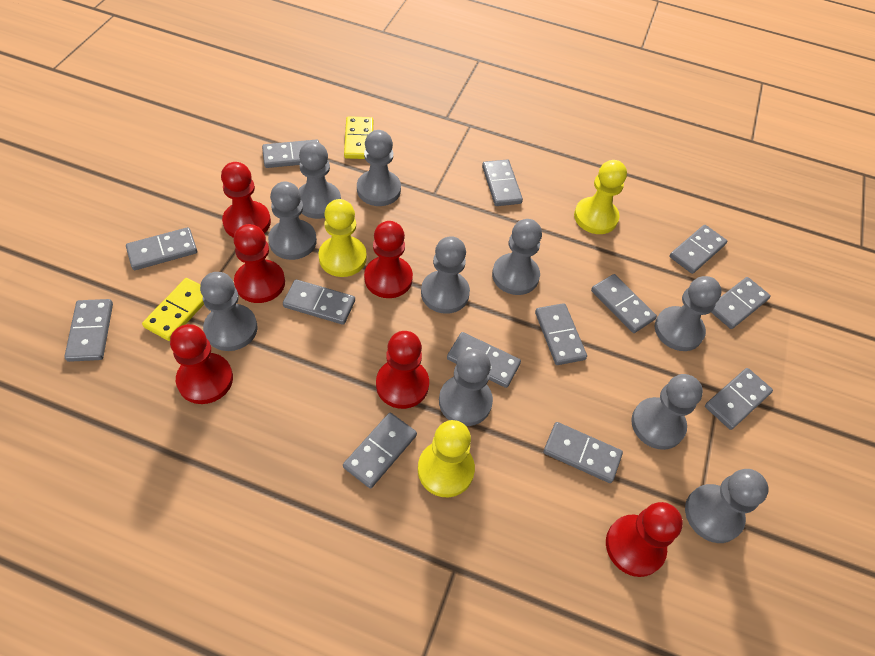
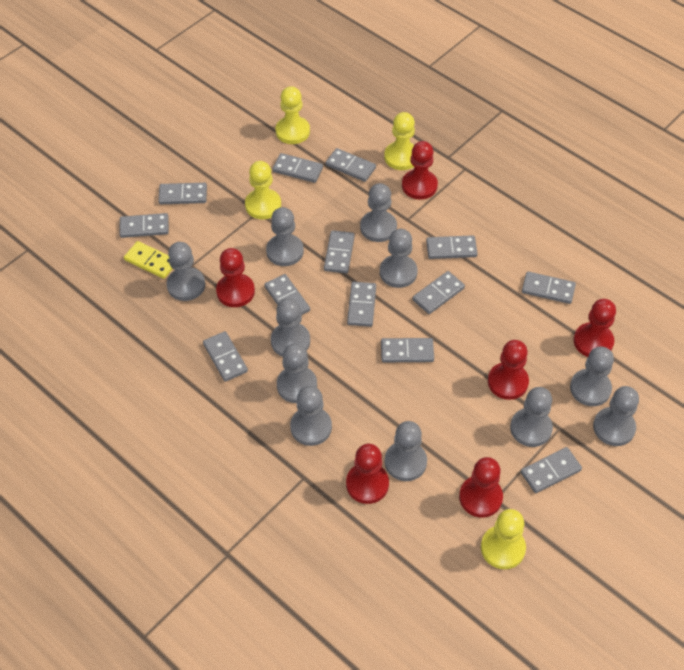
grey pawn: [200,272,257,351] [268,181,317,260] [299,141,341,219] [357,130,401,206] [421,236,470,314] [439,349,493,426] [492,219,542,295] [631,374,703,450] [655,276,722,351] [685,469,769,543] = 10 -> [166,242,205,301] [266,207,304,266] [271,298,310,357] [277,343,317,403] [290,386,332,446] [360,183,397,242] [380,229,418,288] [385,421,427,481] [510,387,553,447] [570,346,614,406] [593,386,639,446] = 11
yellow domino: [142,278,204,341] [344,116,373,159] = 2 -> [124,241,173,279] = 1
yellow pawn: [319,199,367,277] [418,420,475,497] [574,160,627,234] = 3 -> [245,161,281,219] [276,86,310,144] [384,112,415,170] [481,509,526,569] = 4

